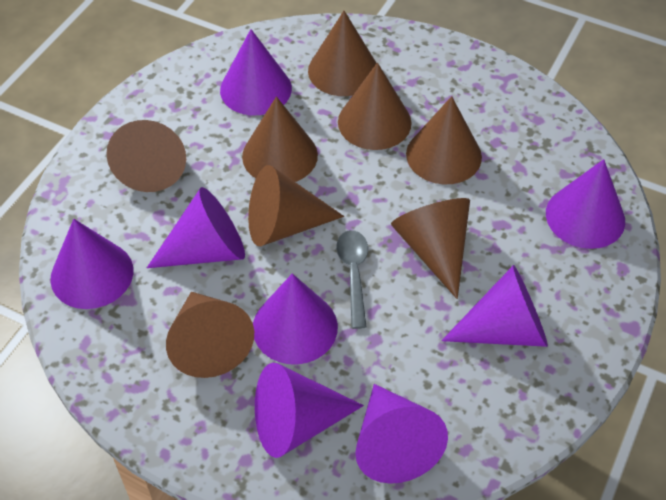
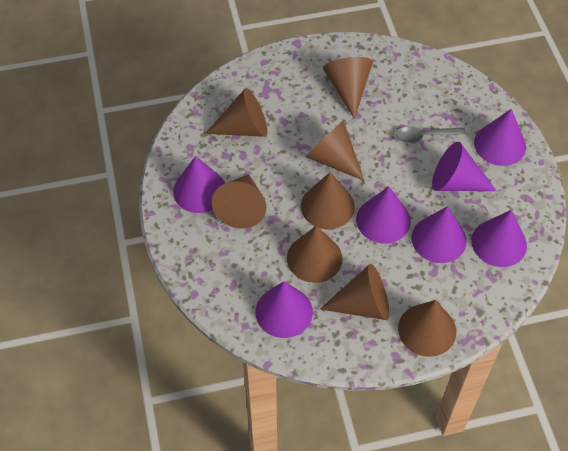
purple cone: [50,219,133,309] [147,187,245,268] [220,29,292,115] [253,273,338,365] [255,363,364,458] [355,384,448,484] [441,265,548,347] [546,159,625,249] = 8 -> [173,156,225,213] [255,281,313,338] [356,186,411,244] [411,206,467,263] [432,142,496,191] [471,210,527,267] [474,109,526,166] = 7

